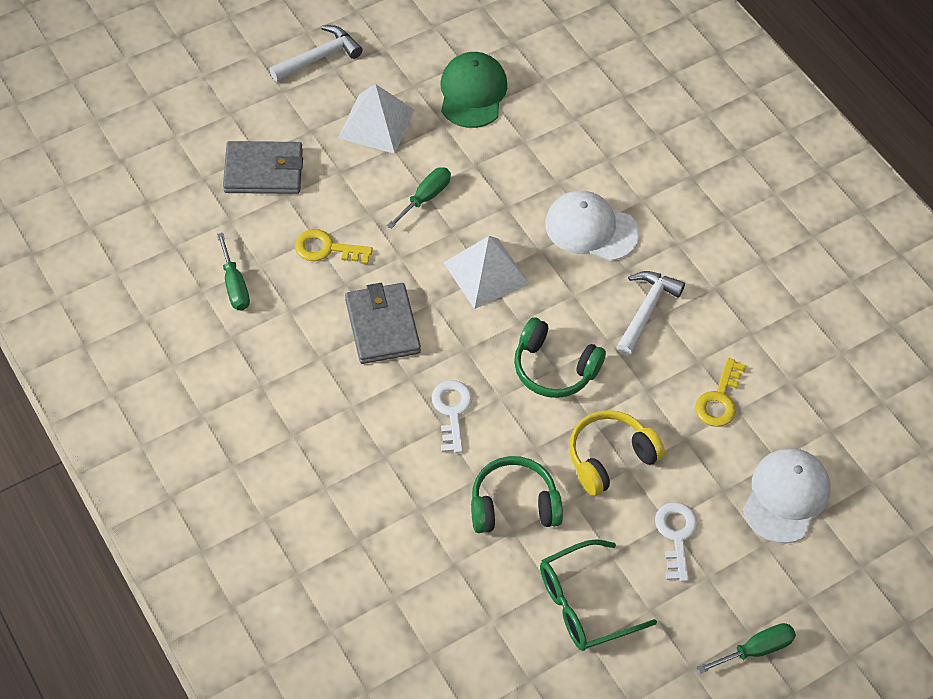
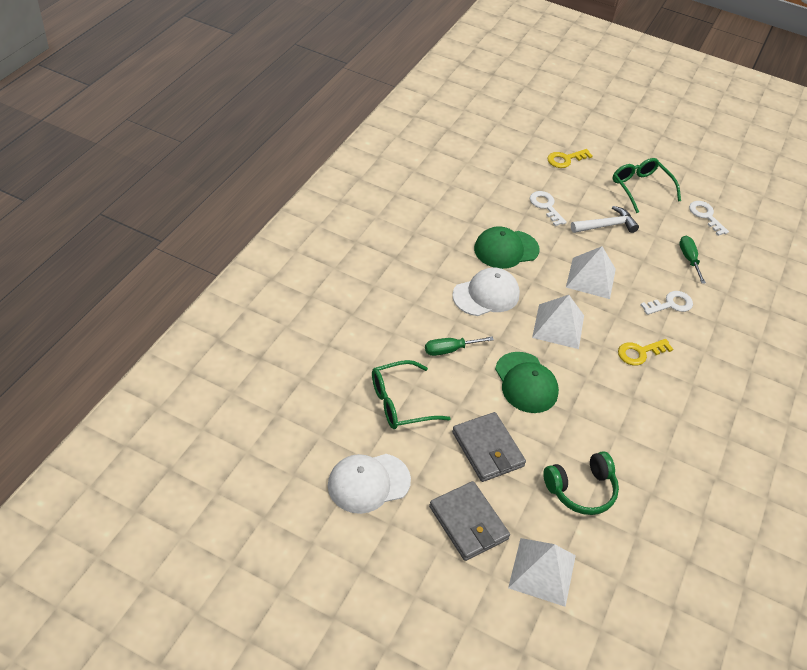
green cap: [441,52,507,128] = 1 -> [474,226,539,269] [495,352,559,413] = 2
green glasses: [540,539,657,651] = 1 -> [372,360,451,429] [612,158,681,213] = 2
green headphones: [471,456,563,533] [514,317,606,398] = 2 -> [543,451,619,515] = 1
green screwdriver: [217,233,250,311] [386,167,451,229] [697,623,796,674] = 3 -> [425,336,494,356] [679,236,706,284] = 2
white hammer: [269,25,363,81] [616,271,685,356] = 2 -> [571,206,639,233] = 1
white key: [432,380,472,453] [655,502,698,582] = 2 -> [530,191,567,226] [640,291,693,315] [689,201,729,236] = 3
white pyramid: [338,84,414,154] [444,236,530,309] = 2 -> [508,538,576,607] [532,295,584,349] [566,246,616,299] = 3
yellow headphones: [569,410,665,496] = 1 -> none = 0

